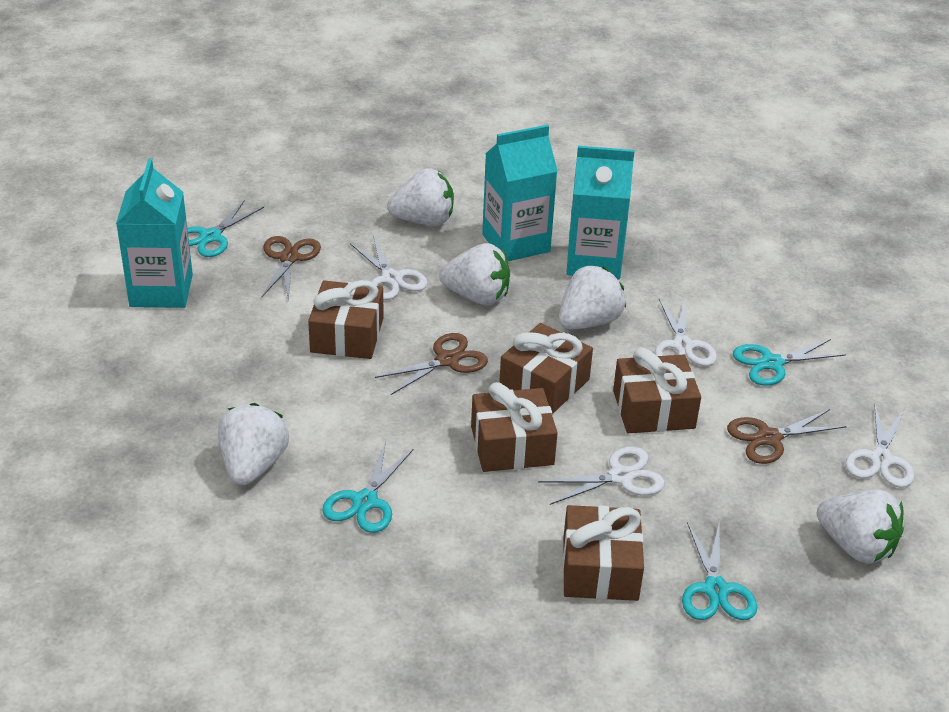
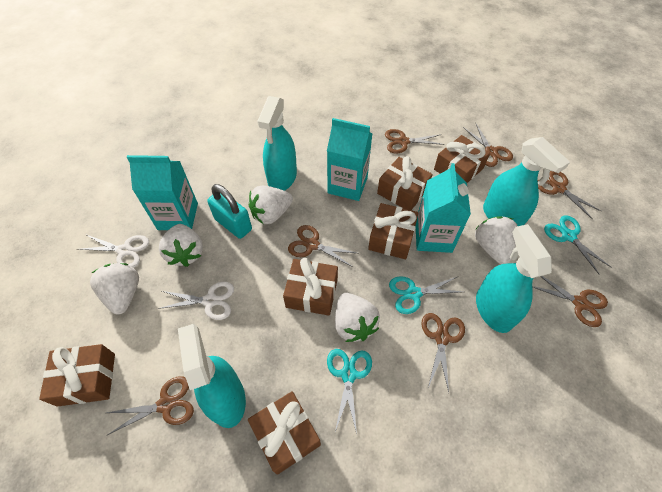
brown gift: [308,280,384,359] [471,382,558,472] [499,323,593,414] [563,505,644,601] [613,348,701,433] = 5 -> [39,344,115,407] [248,391,321,475] [283,258,338,316] [368,203,418,259] [377,156,433,210] [434,135,490,183] = 6
brown scissors: [262,236,321,301] [375,333,488,395] [727,409,847,464] = 3 -> [106,376,194,436] [288,225,357,267] [385,129,445,153] [421,313,465,392] [463,124,513,167] [532,276,608,327] [538,171,602,219] = 7
turquoise padlock: none = 0 -> [207,184,252,239] = 1
turquoise scissors: [187,200,264,257] [322,442,414,533] [682,522,757,620] [733,339,846,386] = 4 -> [327,349,372,434] [389,276,462,314] [544,215,612,275] = 3
turquoise spray bottle: none = 0 -> [178,324,246,428] [257,96,297,191] [476,224,552,333] [483,137,570,226] = 4
white scissors: [350,236,428,300] [538,447,665,505] [655,298,717,366] [845,404,914,488] = 4 -> [78,234,149,268] [157,282,234,320] = 2

